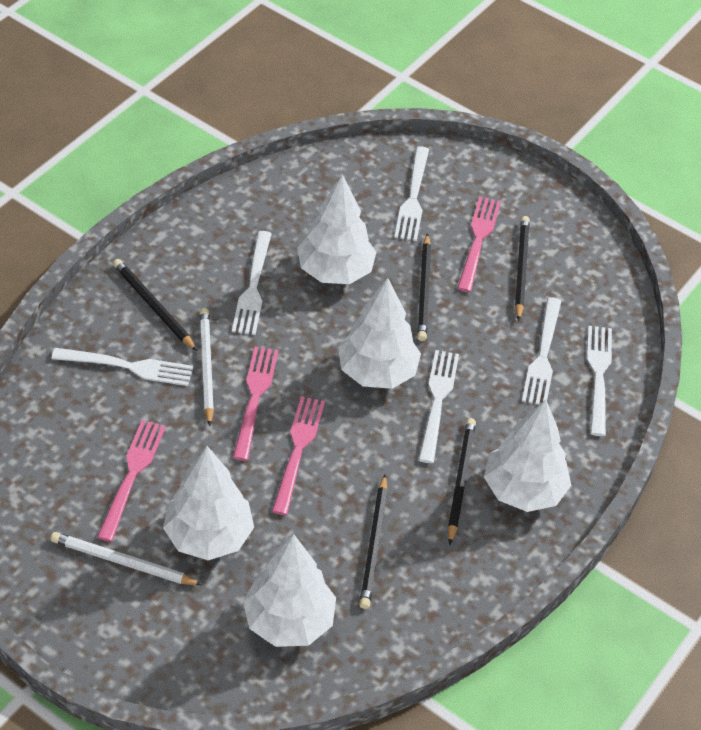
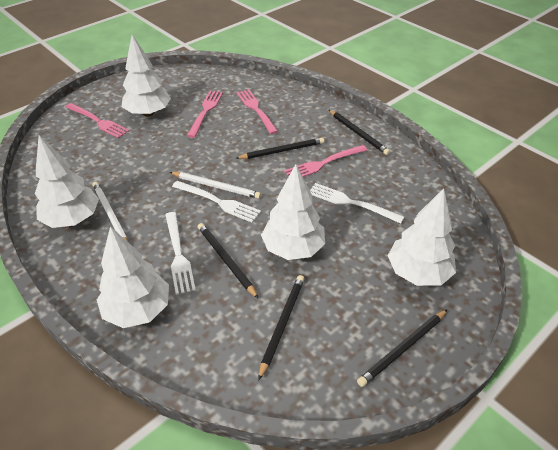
white fork: [51,348,193,386] [232,231,272,335] [394,146,429,241] [419,350,459,463] [522,297,561,405] [587,326,612,436] = 6 -> [165,212,196,295] [172,181,261,223] [310,183,404,224] = 3

